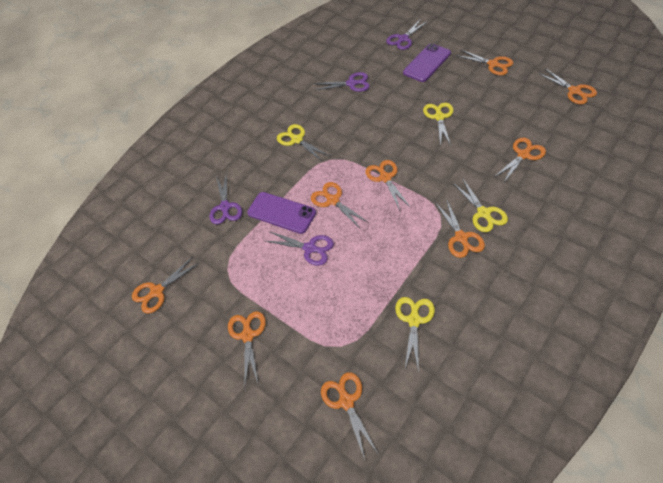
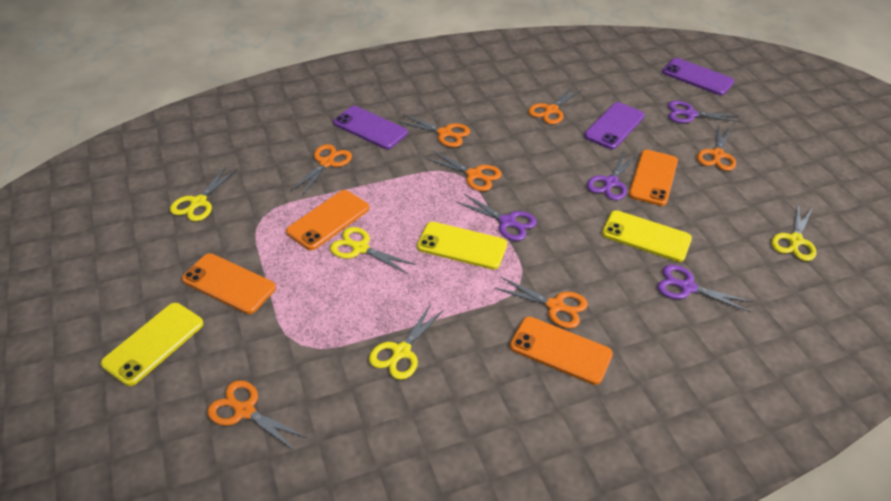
orange phone: none = 0 -> [182,253,276,314] [286,190,369,250] [510,317,613,385] [629,150,678,206] = 4
orange scissors: [132,257,199,313] [228,311,266,386] [311,182,369,228] [321,372,379,460] [366,160,411,210] [436,199,485,258] [456,50,513,75] [494,137,546,182] [538,68,597,104] = 9 -> [207,380,307,451] [290,144,352,196] [397,114,470,147] [426,151,502,191] [494,277,588,329] [528,87,583,124] [697,125,736,171] = 7
purple phone: [247,192,316,234] [403,43,451,82] = 2 -> [334,106,408,149] [584,102,645,149] [662,58,734,95] = 3
yellow phone: none = 0 -> [101,303,204,386] [417,222,507,269] [602,210,692,262] = 3

